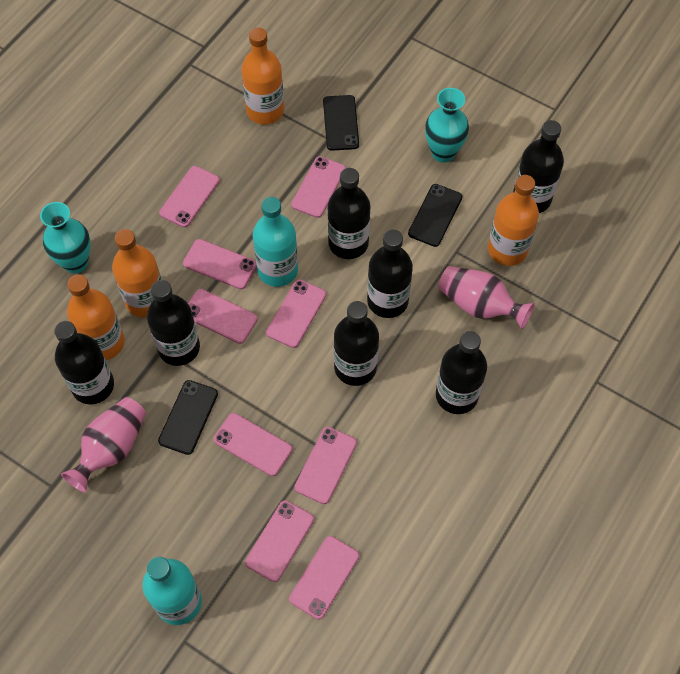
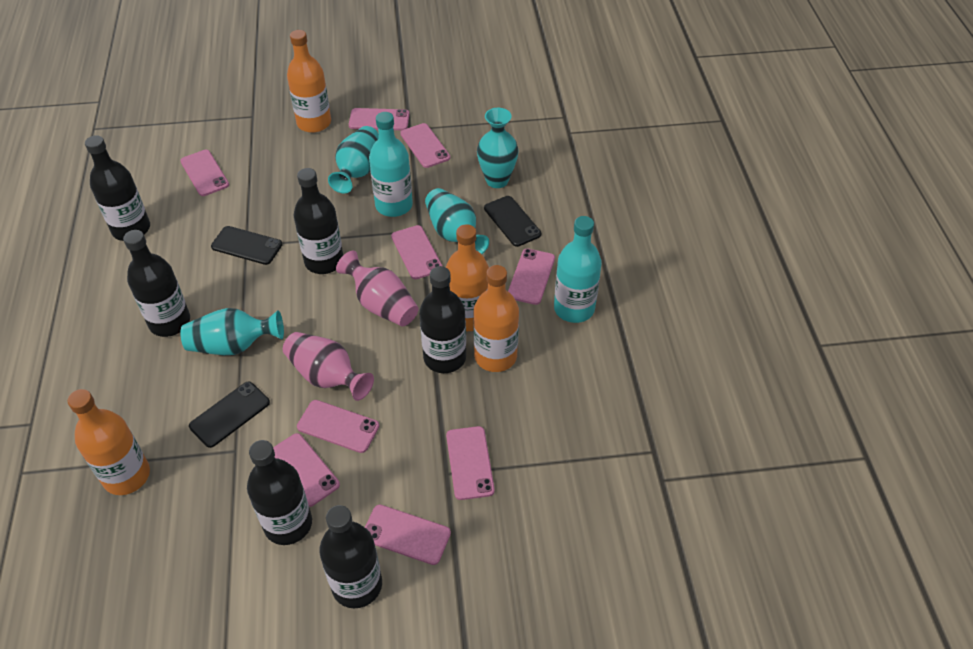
black bottle: [54,321,114,405] [147,280,200,366] [328,168,370,259] [334,301,379,386] [367,230,413,318] [436,331,487,414] [513,120,564,213] = 7 -> [85,135,150,241] [123,230,190,337] [247,440,312,545] [294,168,343,274] [319,505,382,608] [419,266,466,373] = 6
turquoise vase: [40,202,91,273] [425,88,469,163] = 2 -> [180,308,284,355] [328,126,379,193] [425,188,489,254] [477,108,518,188] = 4

